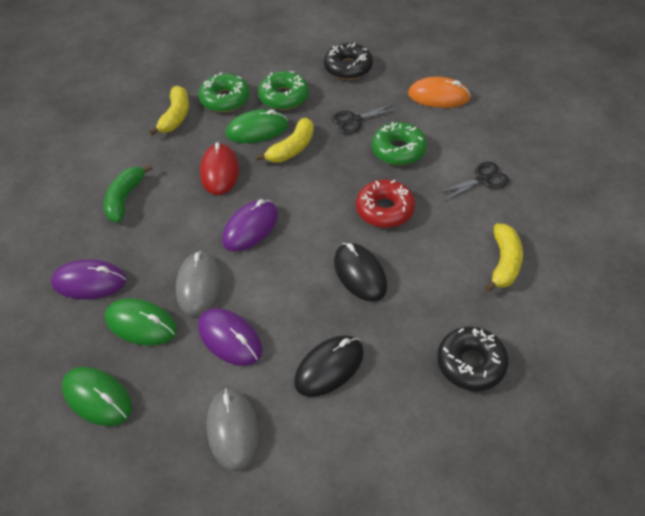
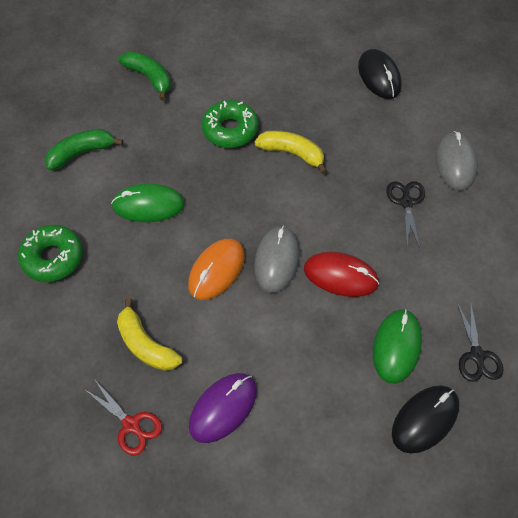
black donut: [324,43,373,80] [437,326,509,391] = 2 -> none = 0
green banana: [104,164,153,222] = 1 -> [45,129,123,170] [118,51,171,101] = 2
green donut: [198,72,250,112] [258,71,309,110] [372,122,427,165] = 3 -> [18,225,83,282] [201,100,258,148] = 2
green mouse: [62,367,132,426] [105,298,177,346] [226,109,288,143] = 3 -> [111,183,185,222] [373,309,422,384] = 2
purple mouse: [51,259,126,299] [198,308,262,366] [222,199,278,251] = 3 -> [189,373,257,443] = 1
red donut: [356,180,415,228] = 1 -> none = 0
red scissors: none = 0 -> [84,380,162,455] = 1
yellow banana: [149,86,189,136] [256,118,314,163] [485,224,523,292] = 3 -> [117,298,182,371] [254,131,327,174] = 2

